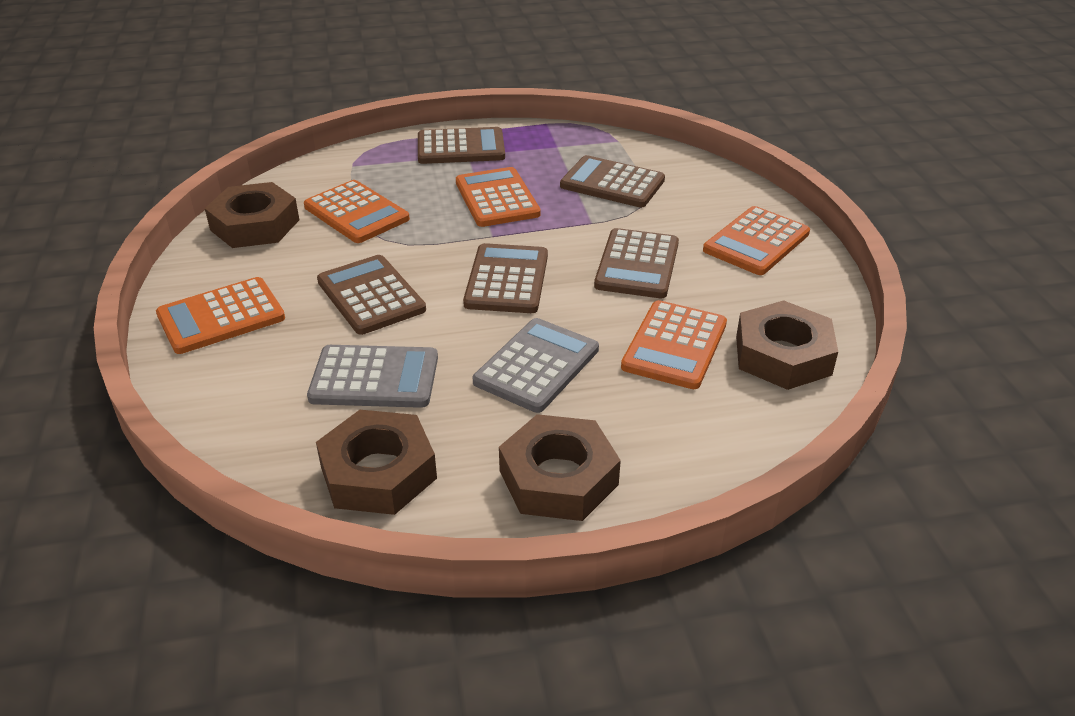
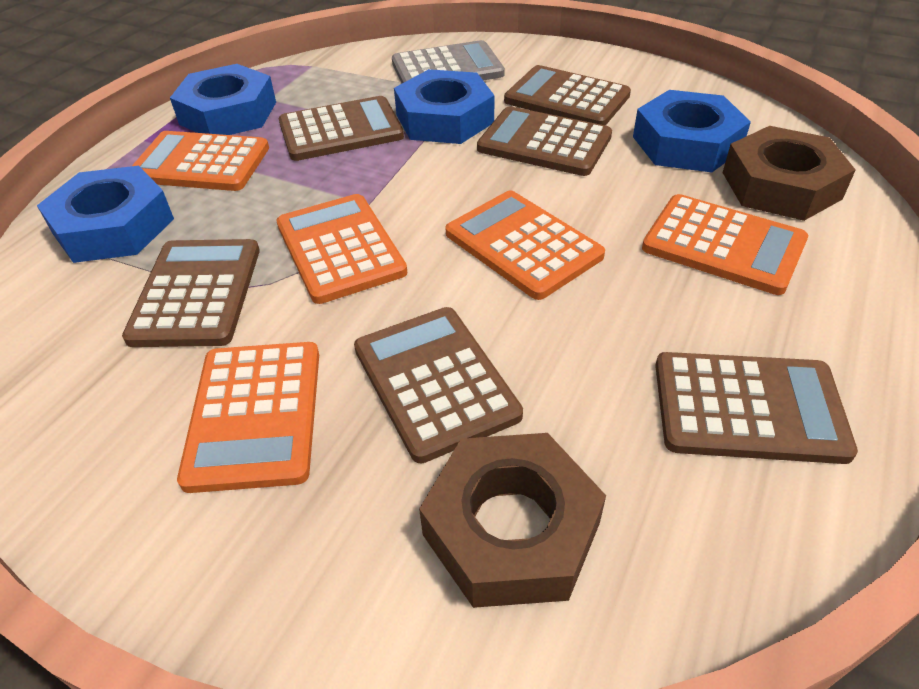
blue nut: none = 0 -> [37,166,174,263] [170,64,276,135] [394,69,494,144] [633,90,751,172] = 4
brown calculator: [317,255,426,335] [418,127,505,164] [463,243,548,313] [560,155,665,208] [594,228,679,298] = 5 -> [122,239,260,347] [279,96,404,161] [354,307,523,463] [477,106,612,176] [504,65,631,125] [655,352,858,464] = 6
brown nut: [205,182,299,248] [316,410,437,515] [499,414,621,521] [736,300,838,390] = 4 -> [419,433,606,608] [723,126,856,221] = 2
grey calculator: [307,345,438,408] [473,318,599,413] = 2 -> [392,40,505,83] = 1

